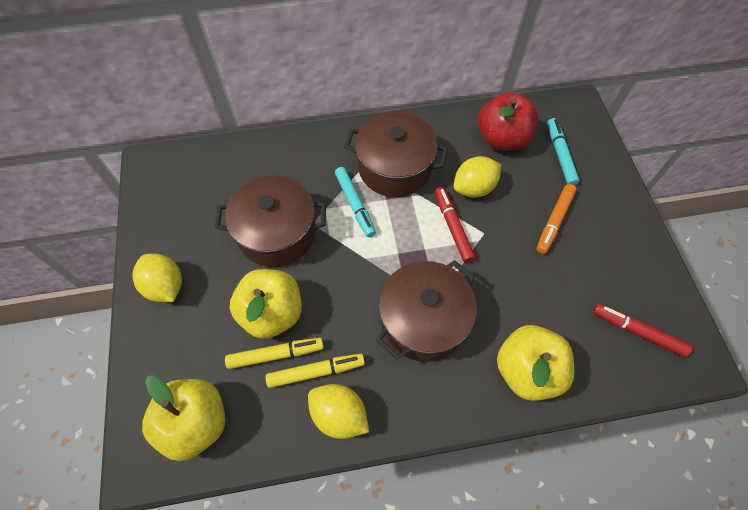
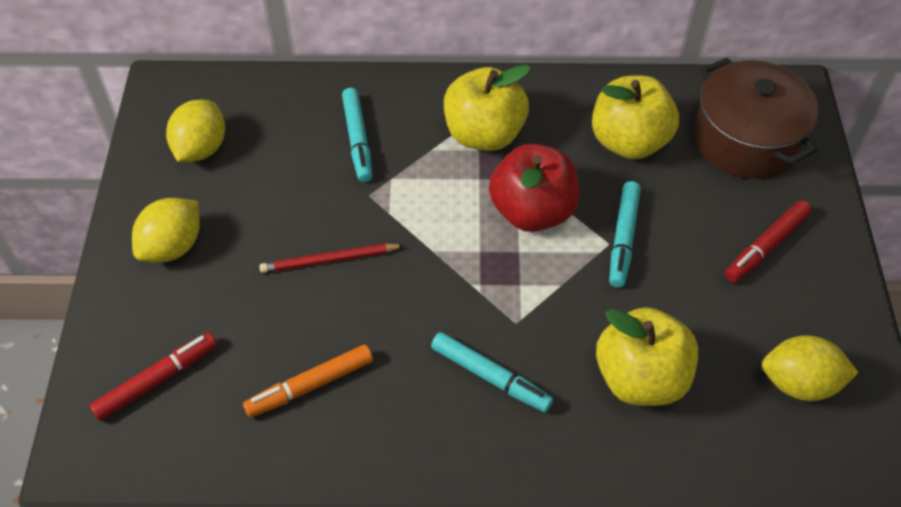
brown pot: [215,175,326,267] [344,112,448,197] [376,260,477,362] = 3 -> [694,58,819,179] = 1
red pencil: none = 0 -> [259,244,405,273] = 1
turquoise marker: [335,167,376,237] [547,118,580,186] = 2 -> [342,88,372,182] [431,332,553,412] [609,181,641,288] = 3
yellow marker: [225,338,324,369] [266,353,365,388] = 2 -> none = 0

